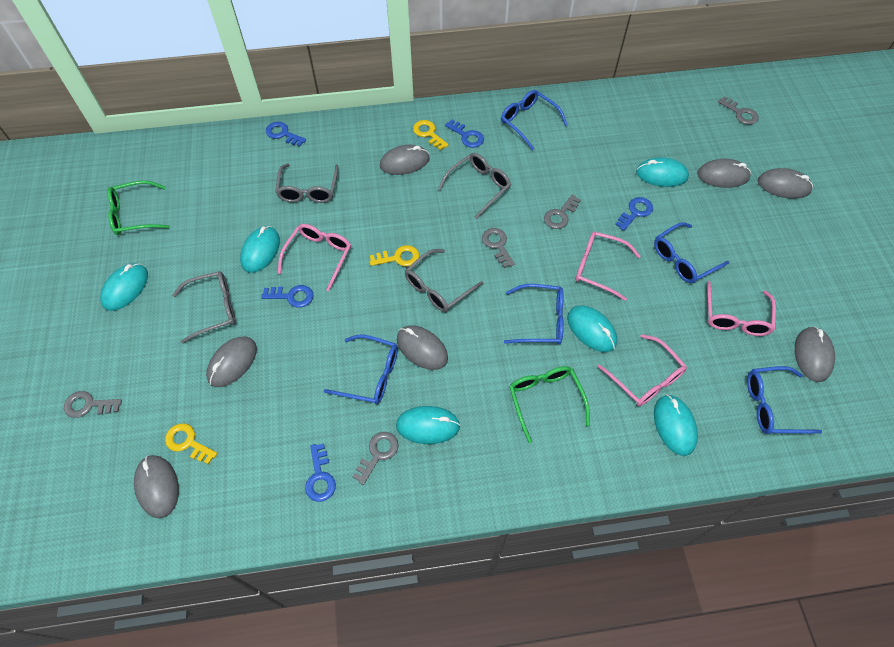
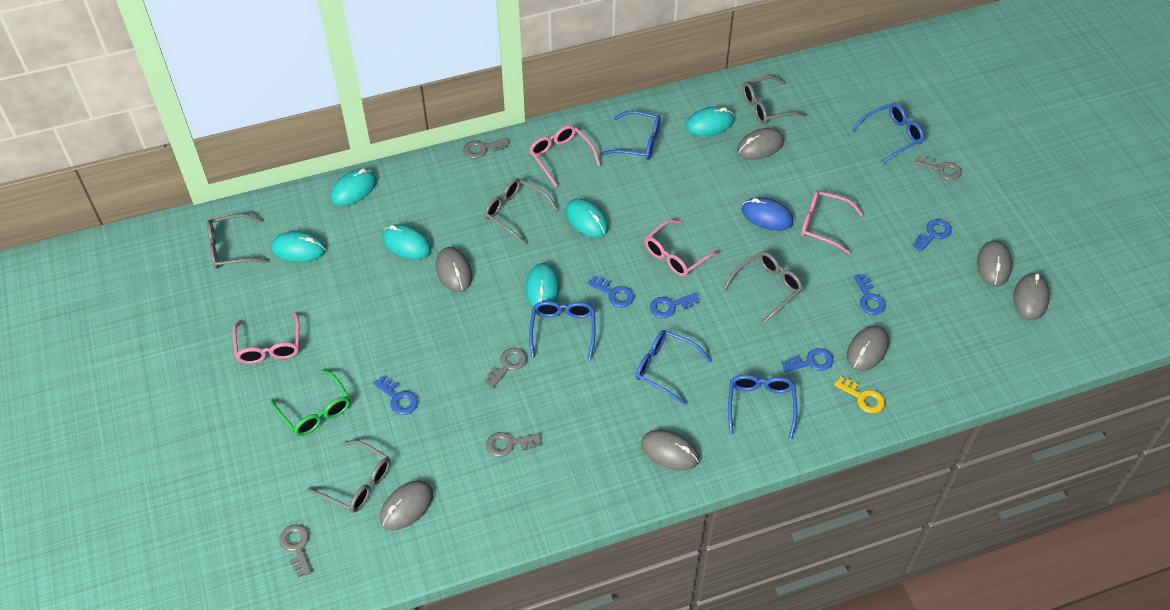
blue key: [261,285,313,308] [266,122,306,146] [305,444,336,502] [445,120,484,148] [615,197,653,231] = 5 -> [373,376,418,415] [587,275,634,308] [650,293,700,318] [781,348,833,372] [853,274,886,315] [912,219,952,252] = 6
blue mouse: none = 0 -> [741,197,793,231] = 1
green glasses: [107,180,170,235] [509,366,590,443] = 2 -> [271,370,350,436] = 1
grey glasses: [172,271,236,344] [276,164,338,203] [405,249,483,312] [438,153,511,219] = 4 -> [207,214,268,269] [307,440,390,513] [484,178,558,244] [724,252,803,323] [743,76,807,124] = 5
yellow key: [165,423,218,464] [370,245,419,267] [413,120,449,150] = 3 -> [834,377,885,413] = 1

